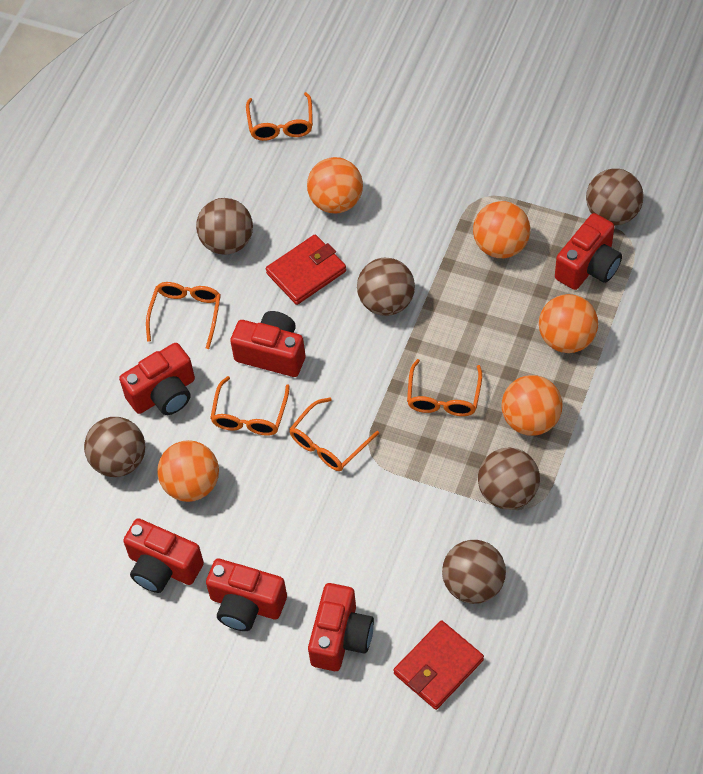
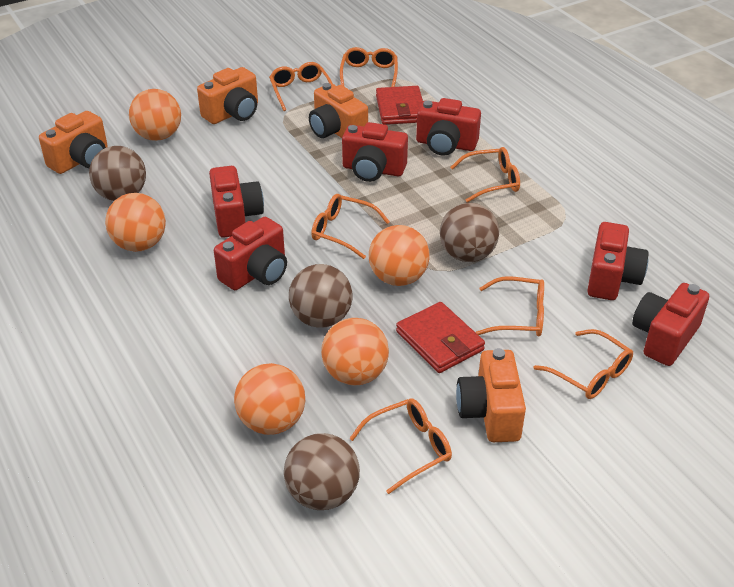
brown ball: [84,417,145,477] [196,198,253,255] [357,258,415,316] [442,540,506,604] [478,447,540,510] [586,168,643,225] = 6 -> [89,146,146,201] [284,433,360,510] [289,264,352,328] [440,203,499,262] = 4
orange camera: none = 0 -> [39,111,108,174] [197,67,258,124] [309,83,368,138] [456,348,526,442] = 4
orange glasses: [146,282,221,349] [210,376,290,436] [246,92,313,141] [289,397,379,471] [407,359,482,416] = 5 -> [269,62,333,111] [311,194,390,259] [340,47,398,87] [349,398,452,494] [450,147,520,203] [476,276,544,336] [533,329,633,399] = 7

